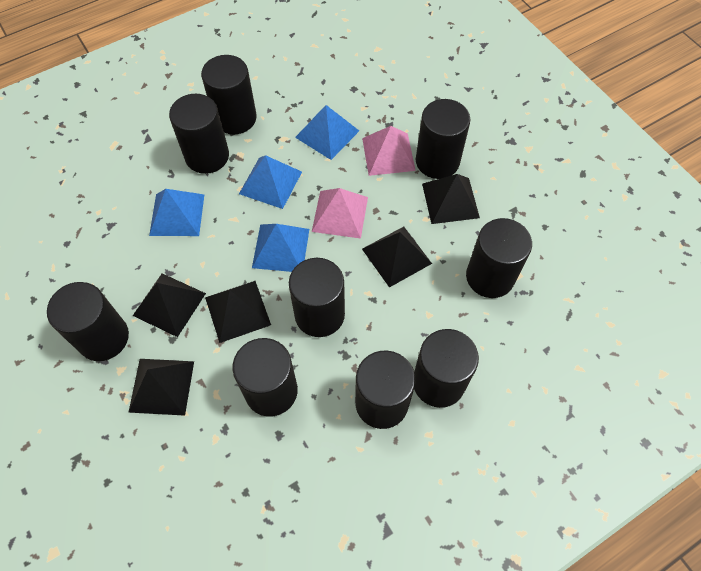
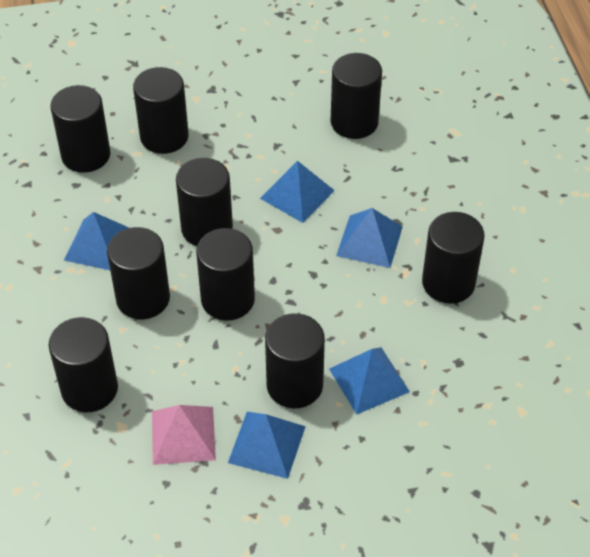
black pyramid: [128,359,194,416] [133,273,206,337] [205,281,271,343] [362,227,432,288] [422,174,480,224] = 5 -> none = 0
blue pyramid: [149,189,205,236] [239,155,302,209] [252,224,309,272] [295,105,359,160] = 4 -> [64,212,129,270] [228,412,306,479] [260,161,335,223] [329,347,410,414] [336,208,403,268] = 5
pink pyramid: [312,188,368,239] [362,126,416,176] = 2 -> [152,405,216,465] = 1

